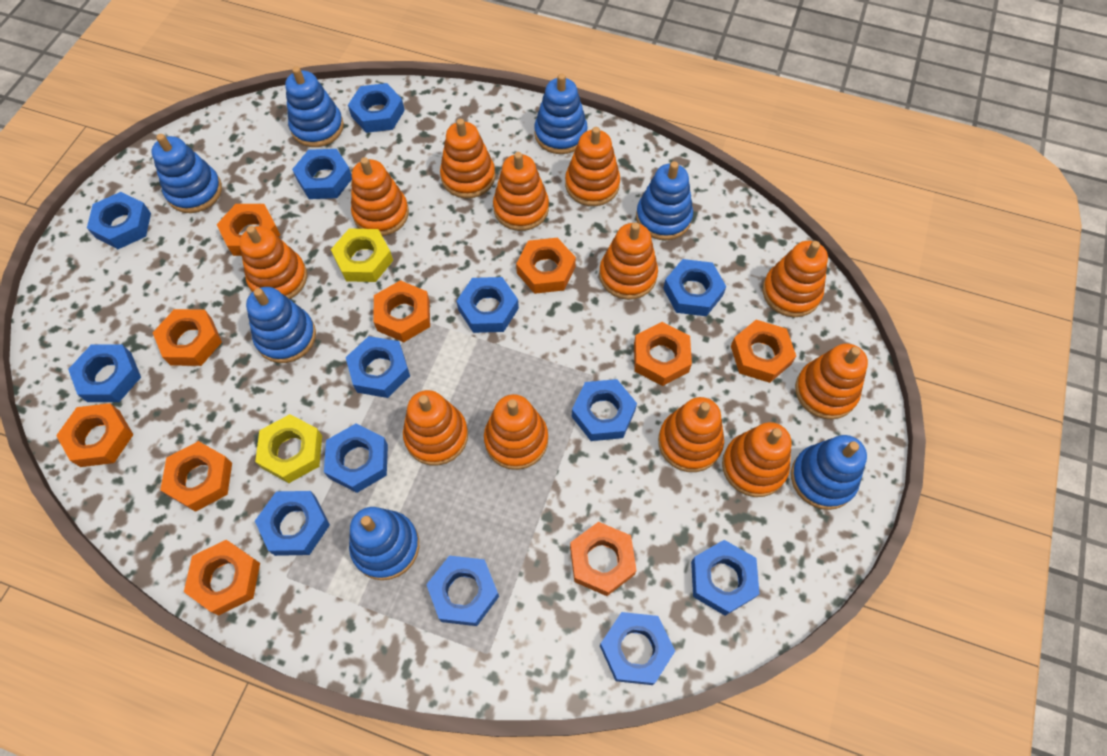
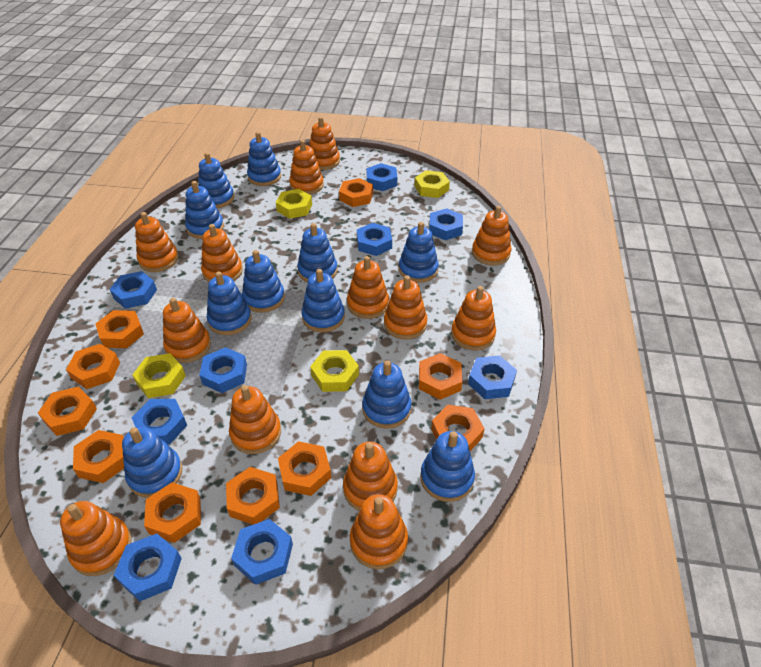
blue nut: [68,344,141,402] [87,192,151,249] [255,491,330,556] [292,149,352,199] [324,424,388,493] [346,336,410,398] [348,83,405,133] [426,556,499,626] [456,277,519,333] [572,379,637,441] [600,612,675,685] [663,259,726,316] [691,540,760,616] = 13 -> [110,271,157,309] [114,534,182,601] [131,399,187,445] [199,347,247,393] [231,519,293,585] [357,223,392,256] [366,163,397,191] [429,208,463,240] [468,355,517,399] = 9
blue stacking toy: [151,134,222,213] [246,287,316,363] [285,66,344,147] [349,507,419,580] [534,74,588,154] [636,161,693,240] [791,435,867,510] = 7 -> [122,427,183,498] [185,181,224,239] [198,153,234,208] [207,272,251,335] [242,250,285,313] [247,132,281,186] [297,223,338,282] [301,269,345,332] [362,360,412,429] [399,222,439,283] [421,431,475,502] = 11
orange stacking toy: [239,226,307,299] [351,157,409,236] [403,390,468,465] [440,119,495,198] [484,394,548,470] [493,152,549,231] [565,127,620,206] [599,222,658,300] [658,397,724,472] [722,422,792,497] [763,241,828,317] [795,343,868,419] = 12 -> [60,501,132,576] [135,212,179,272] [163,298,211,363] [201,224,243,282] [229,385,281,454] [289,140,324,195] [310,117,340,170] [343,442,398,511] [347,256,389,319] [350,494,408,569] [384,276,427,340] [451,286,496,350] [472,206,511,265] = 13
yellow nut: [255,414,322,483] [331,229,393,282] = 2 -> [132,353,186,398] [276,189,312,219] [310,350,359,392] [415,170,450,198] = 4

